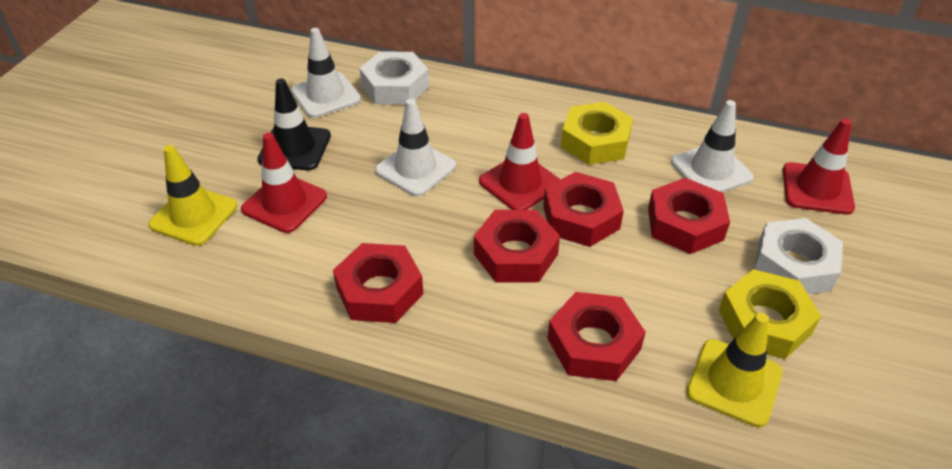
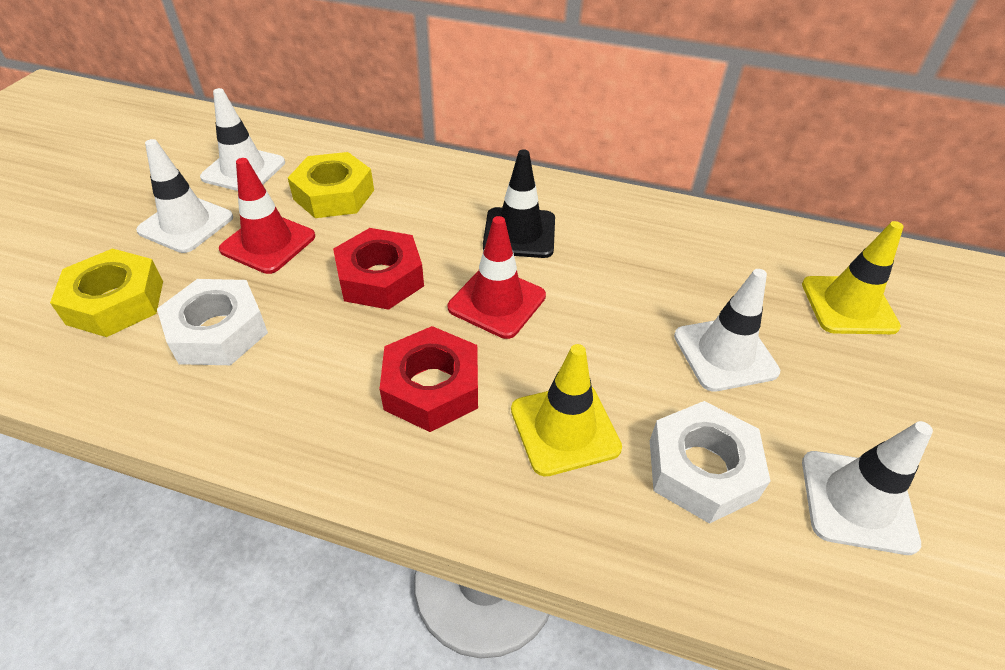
red nut: [333,243,423,323] [474,210,560,282] [543,172,624,247] [547,292,646,381] [648,178,730,254] = 5 -> [333,228,424,310] [380,326,478,432] = 2
red traffic cone: [241,133,327,233] [479,113,560,210] [783,119,855,214] = 3 -> [219,158,315,274] [448,216,546,339] = 2
white traffic cone: [291,28,361,118] [375,99,456,196] [671,100,754,192] = 3 -> [136,139,233,253] [200,88,285,191] [674,269,780,392] [802,421,933,555] = 4

